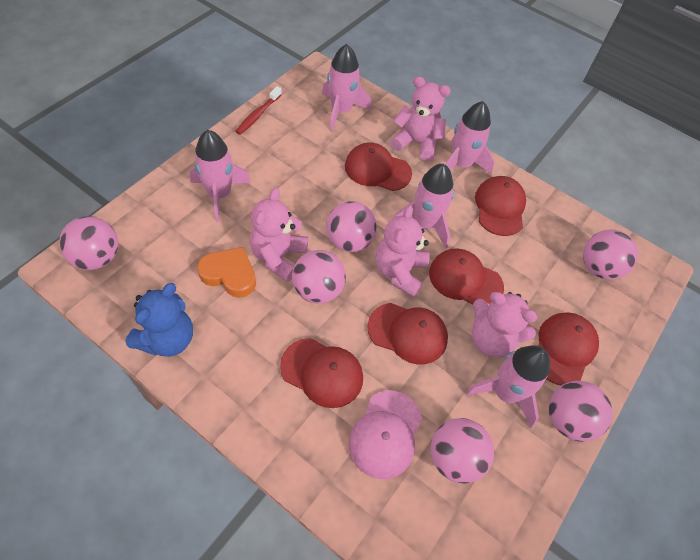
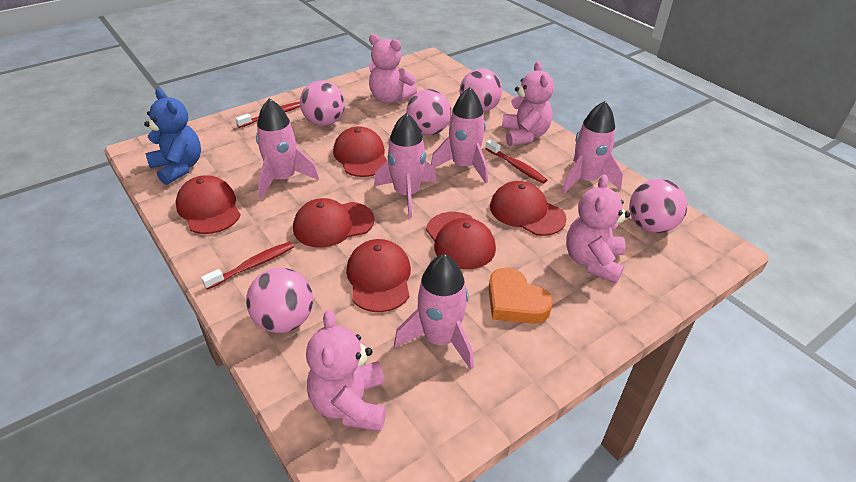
pink ball: [59,216,118,270] [292,250,346,304] [326,201,377,252] [431,418,494,484] [549,381,613,442] [583,230,638,280] = 6 -> [246,268,313,333] [300,80,345,126] [406,89,451,135] [460,69,502,112] [629,179,687,233] = 5
pink cap: [349,390,422,479] = 1 -> none = 0
red toothbrush: [235,86,282,135] = 1 -> [201,242,294,290] [235,102,300,128] [485,139,547,184] = 3

